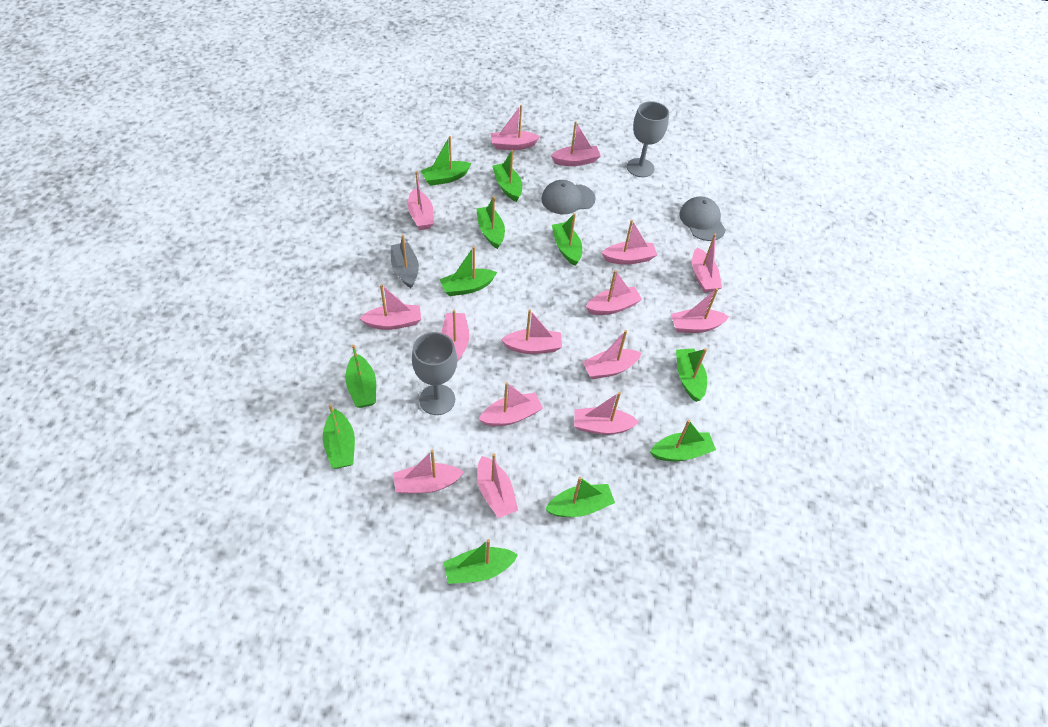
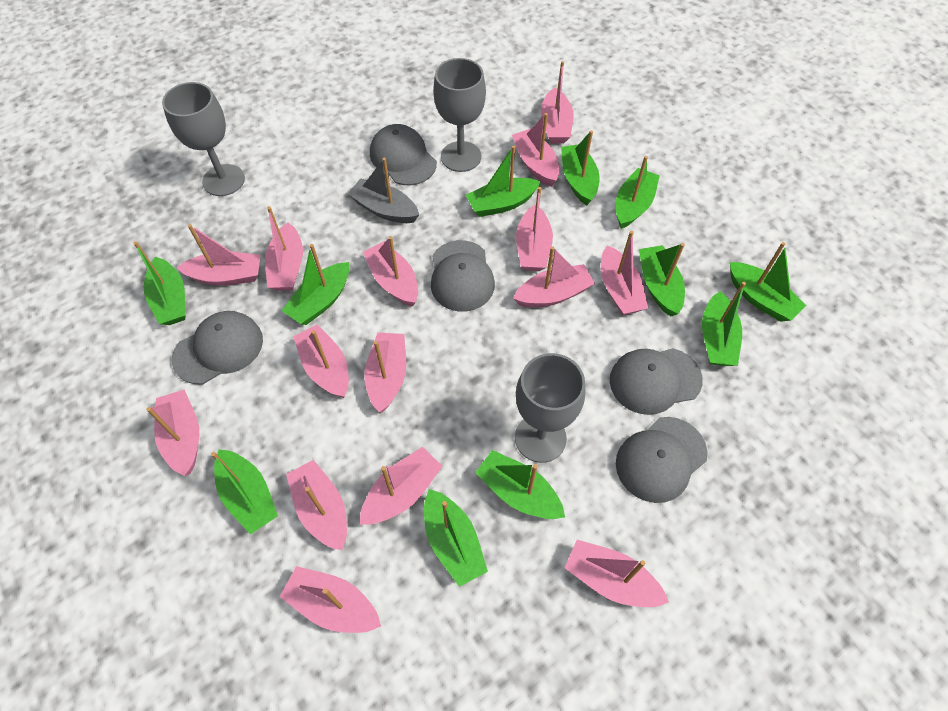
grey cap: [541,180,596,214] [679,196,726,241] = 2 -> [172,311,263,384] [370,124,437,185] [431,240,495,312] [610,348,703,415] [616,417,707,503] = 5
grey goblet: [412,332,457,415] [627,101,669,177] = 2 -> [162,82,245,196] [433,58,486,172] [515,353,585,463] = 3

